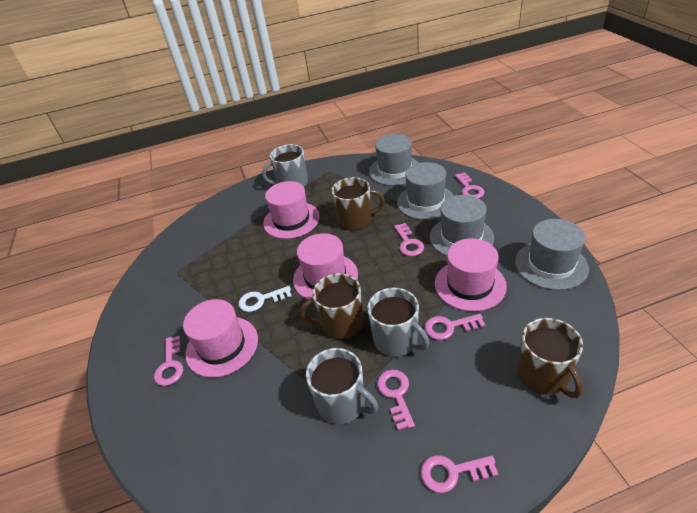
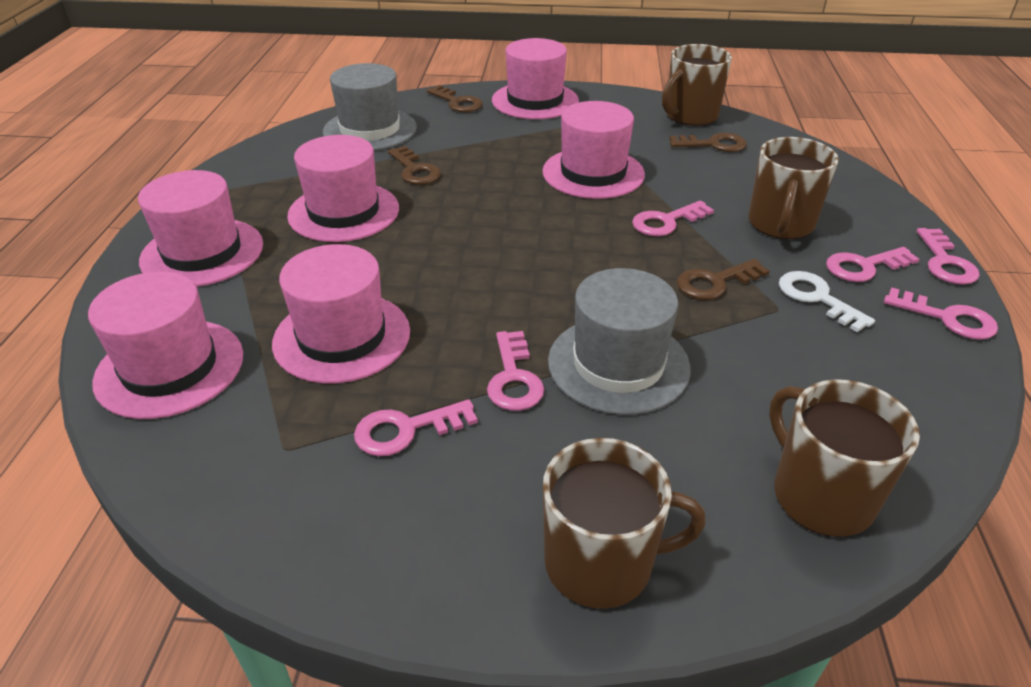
brown key: none = 0 -> [388,146,441,185] [427,85,483,112] [669,133,747,152] [677,259,770,300] = 4
brown mug: [300,273,363,339] [331,177,385,231] [517,318,583,398] = 3 -> [543,438,706,609] [662,44,732,126] [749,137,839,239] [769,379,920,537] = 4
grey hat: [369,134,419,186] [397,162,453,220] [430,195,494,256] [515,219,589,290] = 4 -> [323,63,417,151] [548,268,691,415] = 2
grey mug: [262,144,308,187] [306,348,378,424] [367,288,430,357] = 3 -> none = 0
pink hat: [183,299,258,378] [263,181,320,239] [293,233,358,300] [435,239,507,311] = 4 -> [88,271,243,419] [138,170,263,287] [272,244,410,384] [287,135,399,242] [492,38,579,119] [542,101,645,199] = 6

